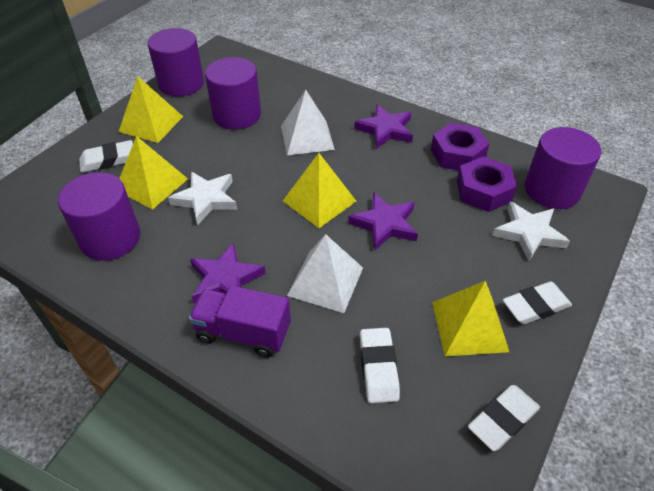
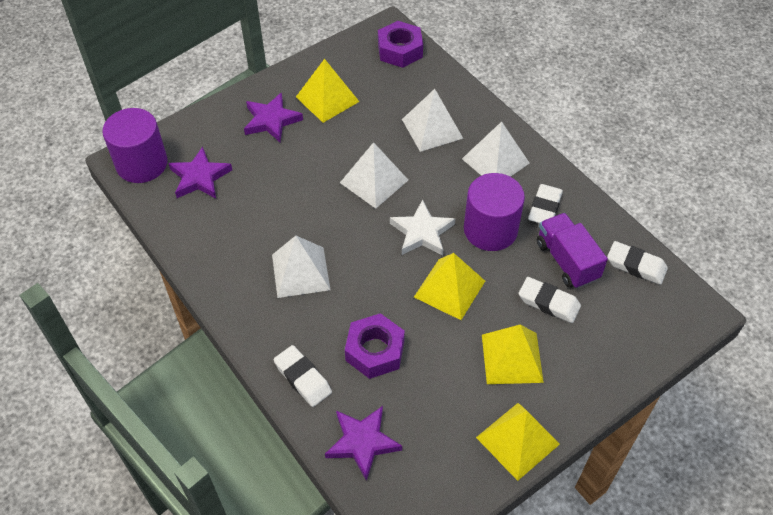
purple cylinder: [58,172,140,261] [148,28,204,96] [205,57,261,130] [524,127,601,209] = 4 -> [102,108,167,183] [464,173,525,251] = 2
white pyramid: [281,90,335,155] [287,234,363,313] = 2 -> [272,236,330,298] [340,142,408,209] [402,89,463,152] [462,122,530,177] = 4
white star: [168,171,237,225] [492,202,570,261] = 2 -> [390,199,455,256] = 1

